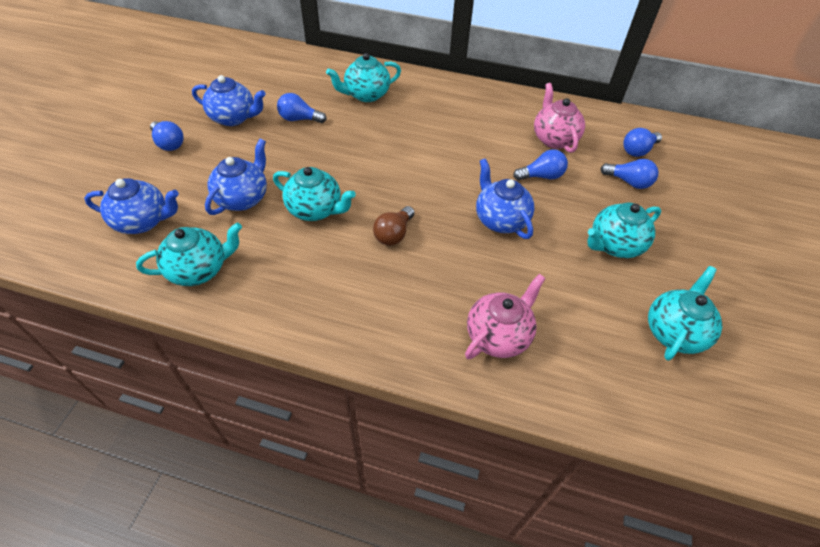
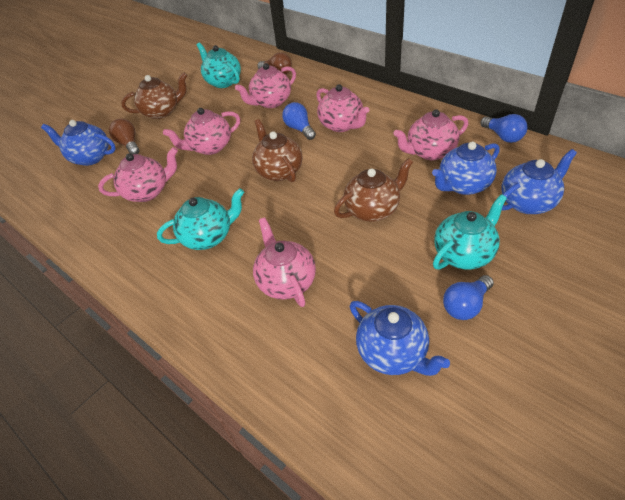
blue light bulb: [150,121,184,151] [277,93,327,123] [513,149,568,181] [600,159,659,189] [623,128,662,157] = 5 -> [282,102,316,140] [443,275,494,320] [480,114,528,143] = 3
brown light bulb: [373,206,415,246] = 1 -> [109,119,139,154] [258,52,292,75] = 2
brown teapot: none = 0 -> [121,72,188,119] [252,119,302,182] [334,158,413,222] = 3
pink teapot: [465,274,546,359] [534,83,585,153] = 2 -> [98,147,178,202] [163,108,240,155] [235,63,296,108] [253,218,316,307] [316,84,369,132] [394,109,468,160] = 6
turquoise teapot: [136,223,242,286] [273,167,356,221] [326,53,401,102] [588,203,661,258] [648,266,722,361] = 5 -> [157,188,244,250] [197,43,241,88] [433,194,507,270] = 3

